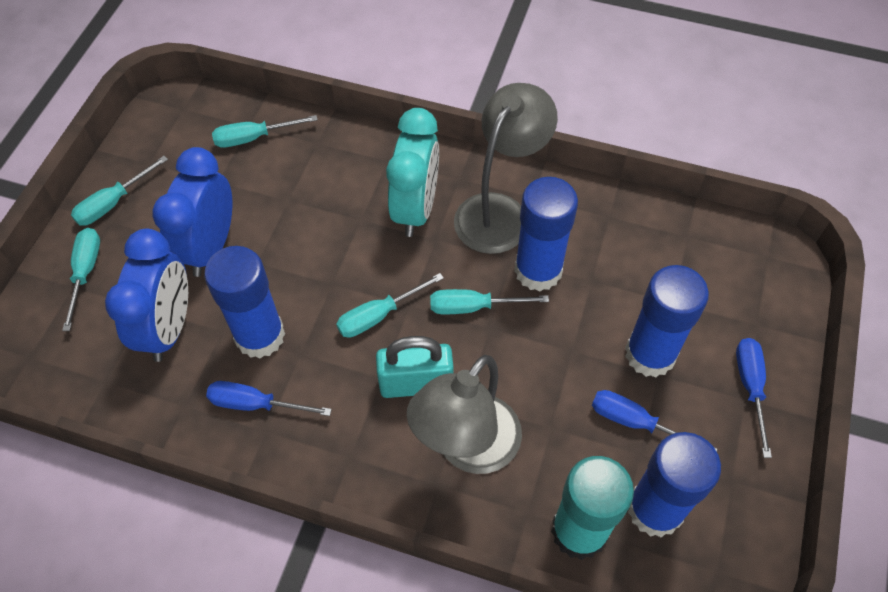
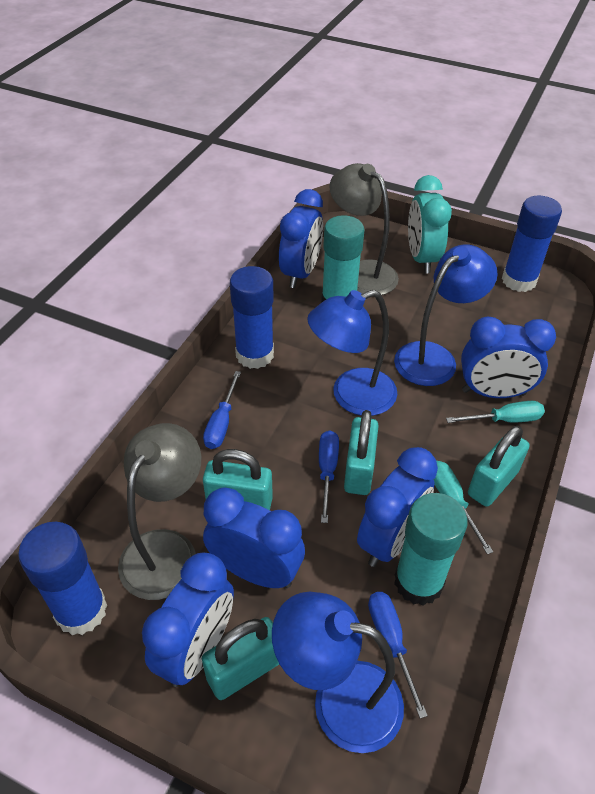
blue clock: [105,229,188,362] [153,147,233,277] = 2 -> [142,553,234,687] [203,487,305,588] [279,189,323,288] [357,447,438,567] [461,317,556,398] = 5
blue glue stick: [204,246,285,358] [514,177,578,291] [625,265,709,378] [628,432,721,538] = 4 -> [18,522,107,635] [230,266,274,369] [502,196,562,292] = 3
blue lamp: none = 0 -> [272,592,404,753] [307,290,397,416] [394,244,498,386] = 3
turquoise glue stick: [551,456,634,560] = 1 -> [321,215,364,303] [394,493,468,606] = 2
turquoise padlock: [376,336,453,398] = 1 -> [202,617,279,700] [203,449,273,510] [344,410,379,495] [468,426,530,507] = 4
turquoise screwdriver: [62,228,100,331] [71,156,168,226] [212,115,318,148] [336,273,444,338] [430,289,549,314] = 5 -> [433,461,493,554] [446,401,545,423] = 2

